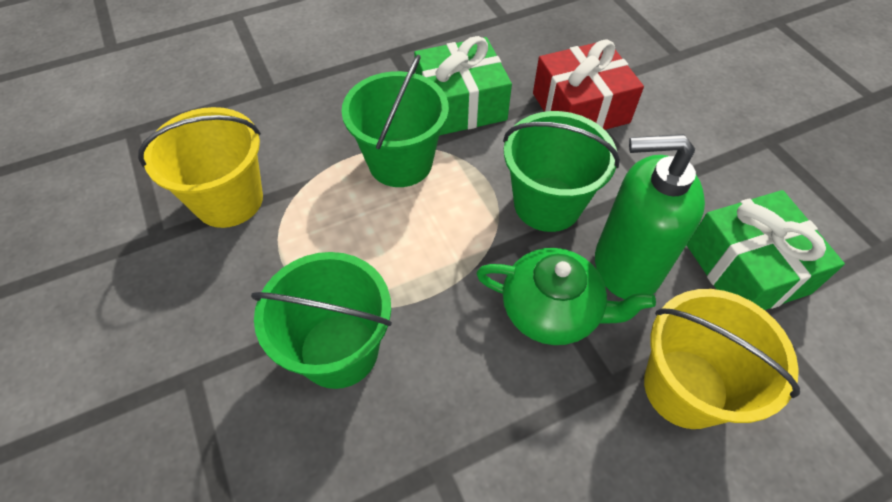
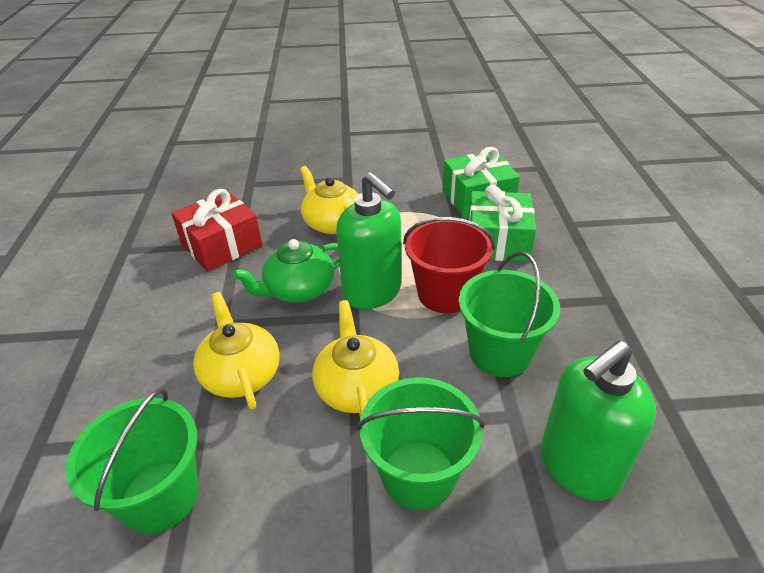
green soap dispenser: [595,134,705,299] = 1 -> [336,172,401,309] [541,341,656,501] = 2
red bucket: none = 0 -> [403,217,495,313] = 1
yellow bucket: [138,107,263,228] [644,289,800,429] = 2 -> none = 0
yellow teapot: none = 0 -> [193,292,280,409] [300,166,358,234] [313,300,399,418] = 3

